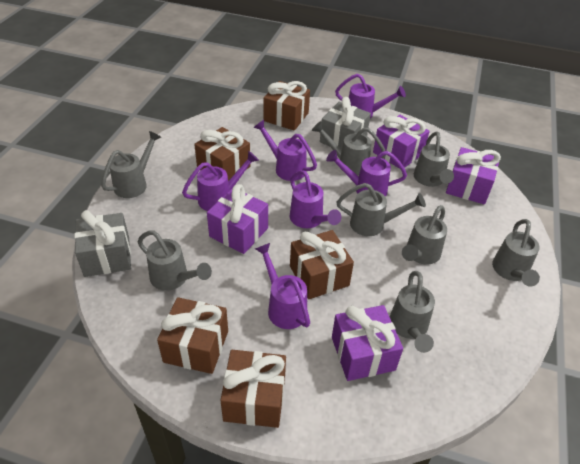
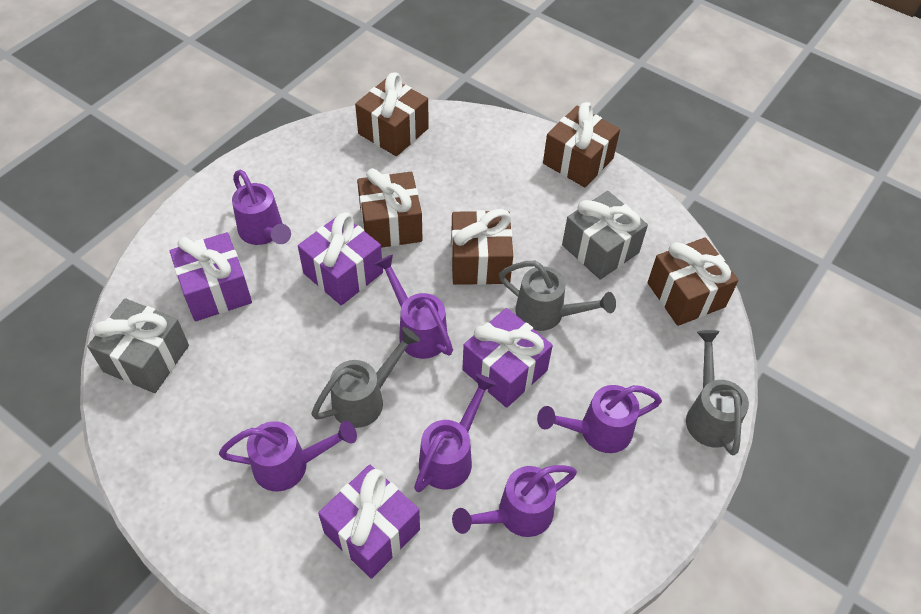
grey watering can: [101,131,161,198] [138,231,212,291] [312,121,386,175] [337,183,426,236] [390,271,435,353] [402,205,447,265] [414,131,454,187] [492,219,540,287] = 8 -> [311,327,420,428] [499,261,616,331] [686,330,749,455] = 3

